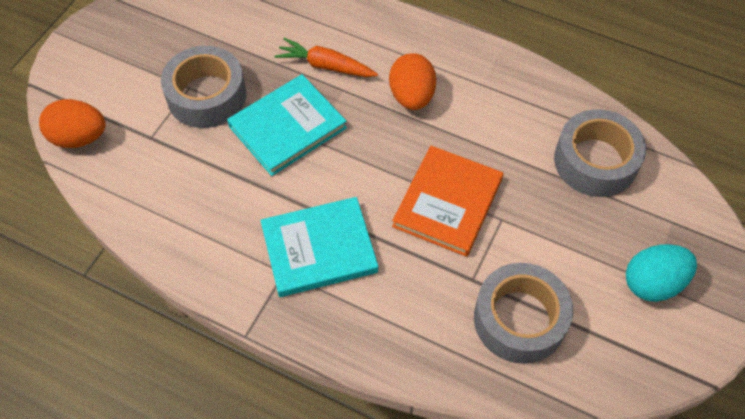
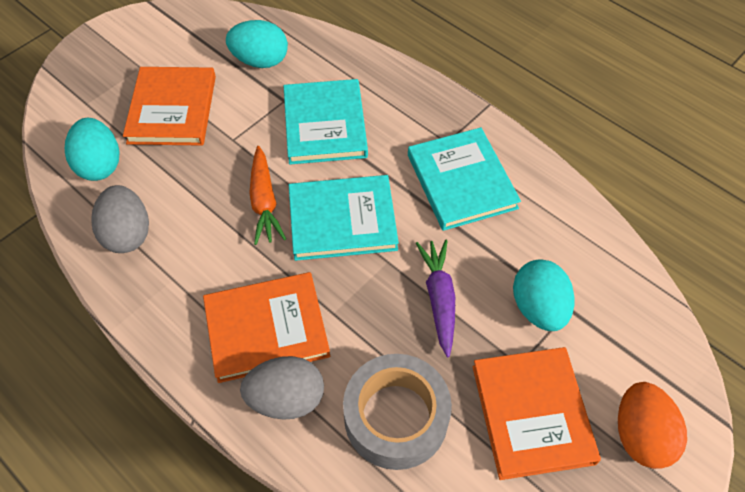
grey egg: none = 0 -> [91,185,149,253] [240,356,324,420] = 2
grey tape: [161,46,246,128] [474,263,573,364] [554,109,646,197] = 3 -> [343,354,452,470] = 1
orange book: [392,146,503,257] = 1 -> [123,67,216,146] [203,272,330,383] [472,347,601,480] = 3
orange egg: [39,99,106,148] [389,53,436,110] = 2 -> [618,382,687,469] = 1
purple carrot: none = 0 -> [416,240,455,357] = 1
turquoise book: [227,74,347,176] [260,197,378,297] = 2 -> [284,79,368,165] [289,175,399,261] [408,128,521,231] = 3
turquoise egg: [626,244,697,302] = 1 -> [65,118,119,181] [226,20,288,68] [513,259,575,331] = 3

